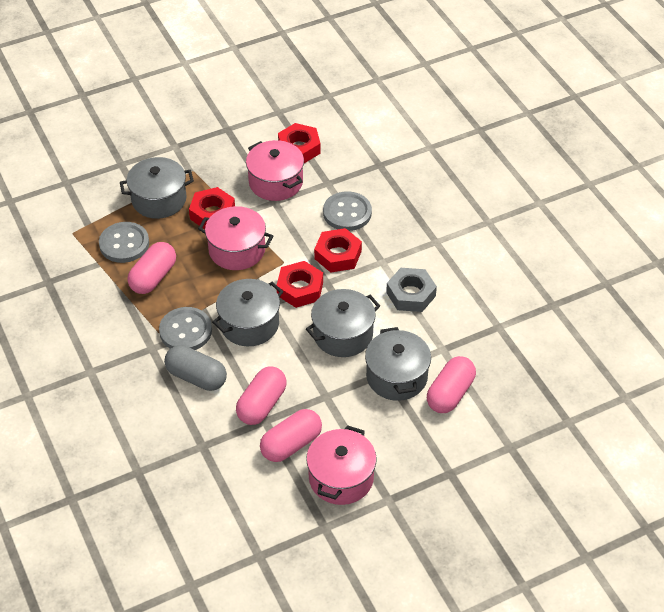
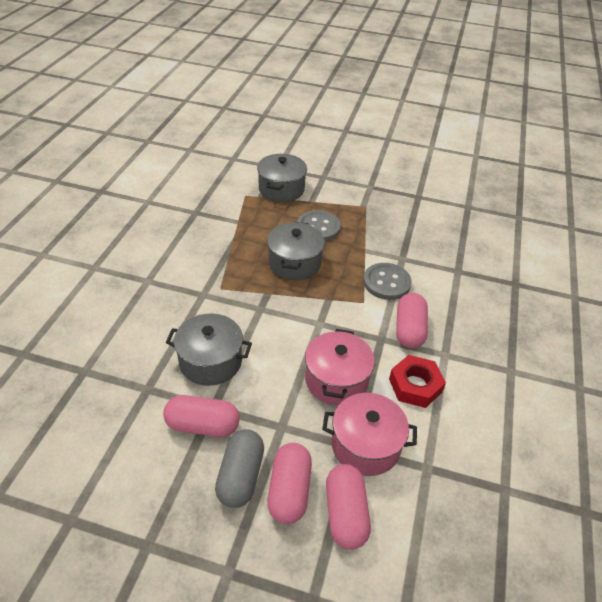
grey button: [99,222,149,263] [159,307,212,350] [323,191,372,231] = 3 -> [298,210,341,241] [363,263,412,300] = 2
grey nut: [386,268,437,312] = 1 -> none = 0
grey pot: [120,157,194,219] [212,279,284,346] [306,289,380,357] [365,327,431,401] = 4 -> [166,313,252,386] [257,154,307,202] [267,222,325,280] = 3
pink pot: [198,206,273,270] [246,140,304,201] [306,425,377,505] = 3 -> [305,329,375,405] [322,393,417,476] = 2
red nut: [189,187,235,229] [277,261,323,308] [278,123,321,163] [314,228,362,273] = 4 -> [389,355,446,408] = 1

